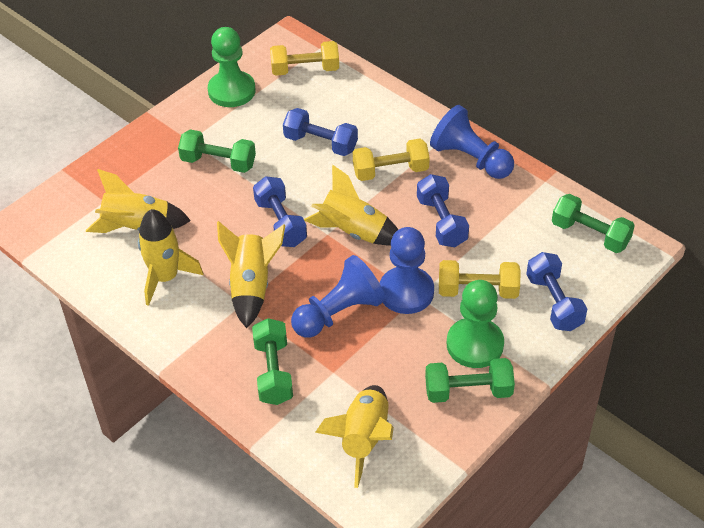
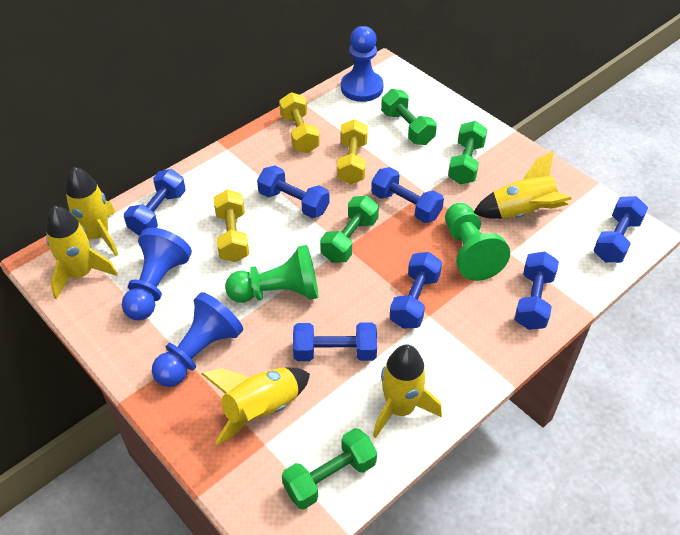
blue dumbbell: [253,176,307,247] [283,108,358,156] [417,174,469,247] [526,252,587,331] = 4 -> [124,169,186,236] [257,165,329,218] [293,322,377,361] [371,167,444,223] [389,252,442,329] [514,252,559,330] [593,196,648,263] = 7

